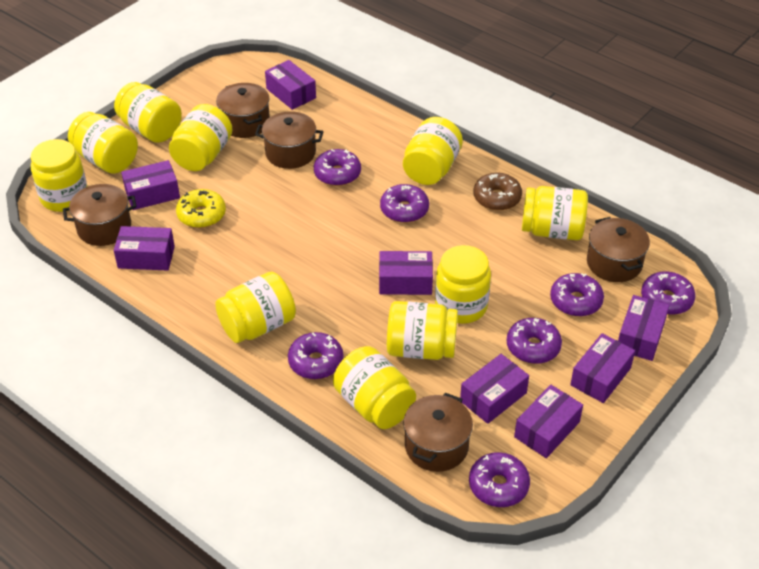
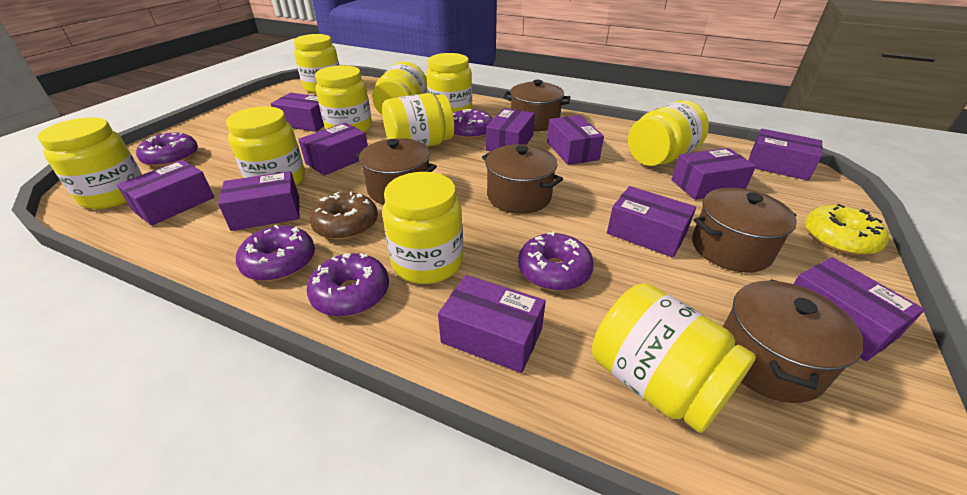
purple box: [114,226,175,271] [121,160,180,210] [265,60,316,110] [379,251,433,295] [460,354,529,424] [514,385,583,458] [570,333,635,403] [618,295,669,361] = 8 -> [117,160,214,226] [218,171,300,231] [271,93,324,132] [298,123,368,176] [438,275,546,373] [486,108,535,151] [547,115,604,165] [607,186,696,258] [672,148,756,200] [749,129,823,181] [794,257,925,361] = 11
purple donut: [288,332,343,379] [314,149,361,186] [380,184,429,223] [469,452,530,507] [506,318,562,364] [550,273,604,317] [641,272,696,315] = 7 -> [136,132,198,167] [236,225,315,281] [307,253,389,317] [453,109,493,140] [518,231,594,291] = 5

